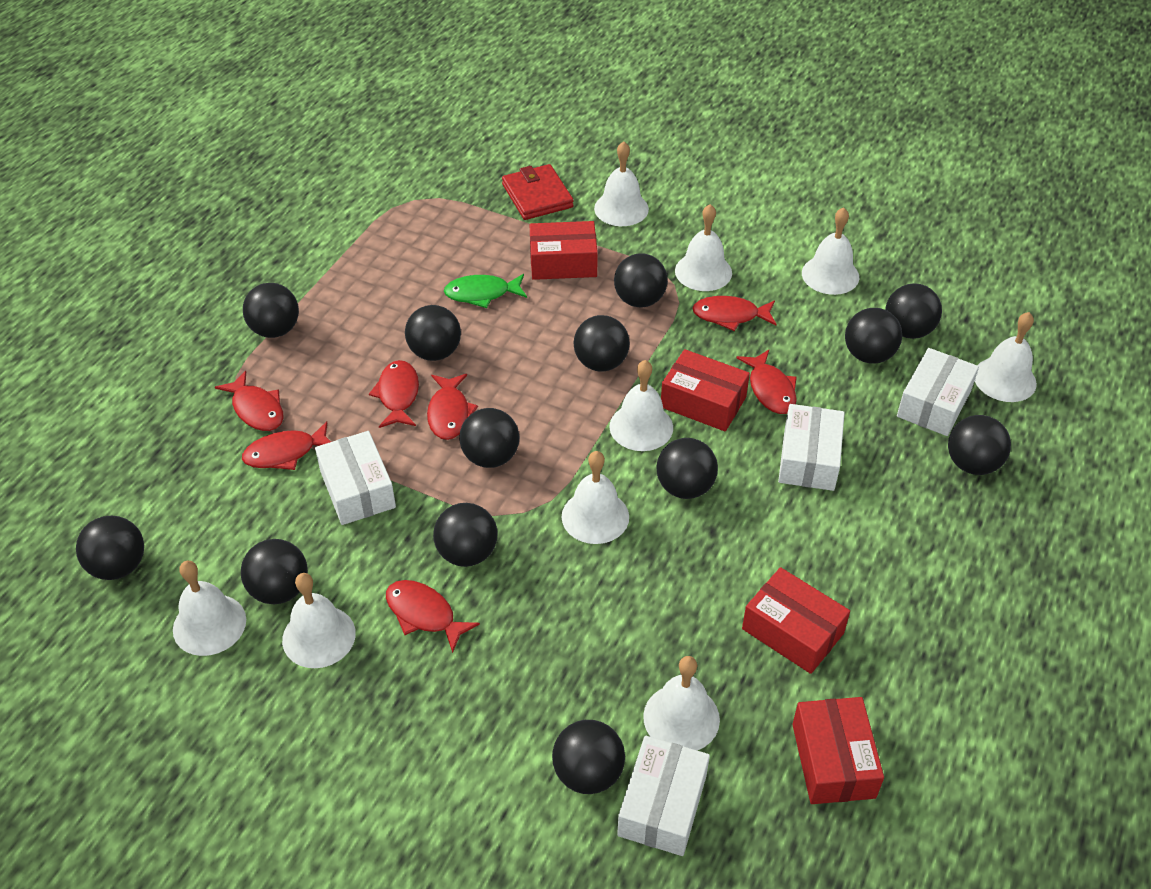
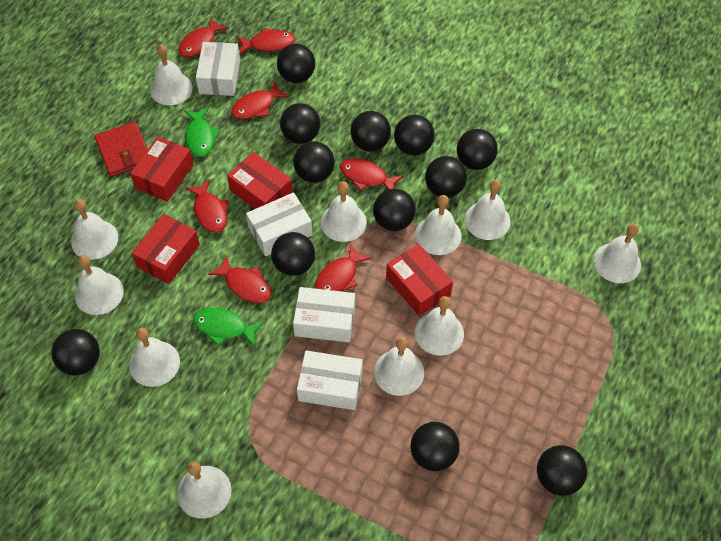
black ball: [76,516,144,580] [241,539,308,604] [243,283,299,338] [405,305,461,361] [433,503,498,567] [459,408,519,468] [552,720,625,794] [574,315,630,372] [614,254,668,307] [656,438,718,499] [845,308,902,364] [885,283,942,339] [948,415,1011,475] = 13 -> [51,329,100,376] [271,232,315,276] [277,44,315,83] [280,103,320,144] [293,141,335,183] [351,111,391,152] [373,189,416,231] [394,115,435,155] [410,422,460,471] [425,156,467,197] [457,129,498,170] [537,445,587,496] = 12
green fish: [444,274,527,308] = 1 -> [184,108,220,157] [193,308,264,347] = 2
white bell: [173,561,246,656] [282,573,356,668] [562,451,629,544] [594,141,649,226] [609,360,673,451] [643,656,720,751] [675,204,732,291] [802,207,859,295] [975,312,1037,402] = 9 -> [71,199,118,260] [75,255,124,315] [129,328,180,387] [150,44,193,105] [177,462,231,519] [321,181,367,242] [374,337,424,396] [415,195,461,255] [415,296,464,356] [465,180,511,240] [594,223,641,283] = 11

